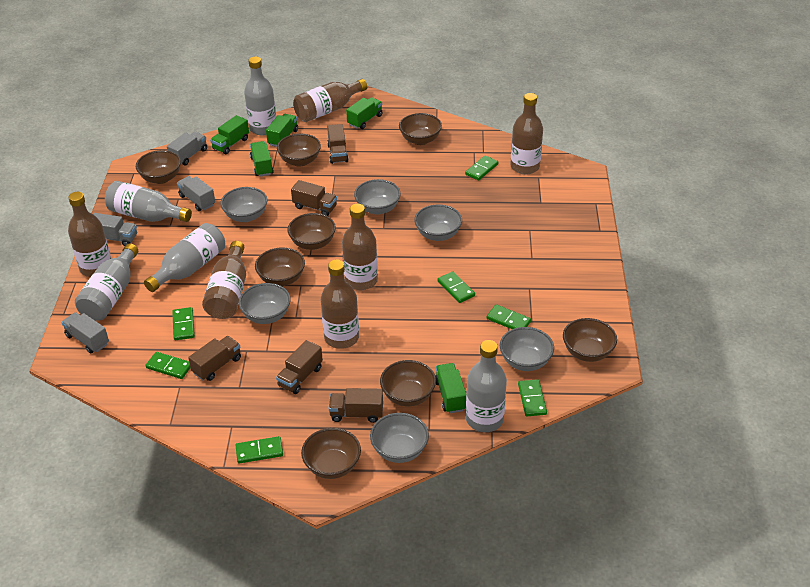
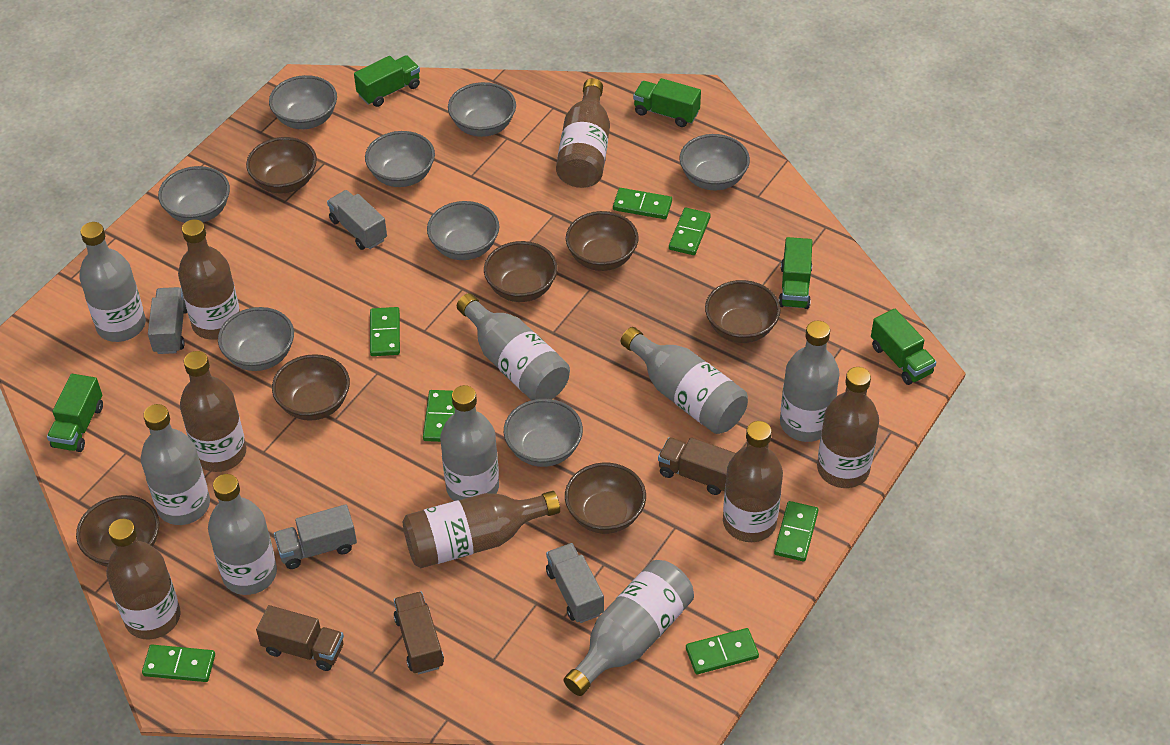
brown bottle: [68,192,111,277] [202,241,246,319] [293,79,367,122] [321,259,359,349] [342,204,378,290] [510,93,543,175] = 6 -> [107,519,180,640] [178,219,240,340] [180,351,246,472] [403,491,560,568] [556,78,610,188] [723,421,783,542] [817,367,879,488] = 7
brown bowl: [136,150,181,184] [255,248,305,286] [277,134,321,167] [288,213,336,250] [301,428,361,479] [380,360,436,406] [399,113,442,145] [563,318,617,362] = 8 -> [76,495,159,567] [246,137,317,193] [272,354,350,421] [484,241,558,302] [565,463,646,534] [566,211,639,271] [705,280,781,343] = 7
brown truck: [188,336,241,381] [276,340,323,394] [291,180,337,216] [327,124,349,164] [329,388,383,423] = 5 -> [256,605,344,671] [394,591,444,674] [658,437,736,495] = 3
grey bottle: [75,243,138,321] [105,181,192,222] [144,223,225,292] [244,56,276,135] [466,340,507,432] = 5 -> [79,222,146,342] [141,404,210,525] [208,474,277,595] [440,385,499,501] [457,293,570,400] [563,560,694,696] [621,327,748,434] [780,321,840,442] = 8
grey bowl: [221,187,267,222] [239,283,291,324] [354,179,401,215] [370,413,429,463] [414,205,462,241] [500,327,554,371] = 6 -> [158,166,230,223] [218,307,294,371] [269,75,337,129] [365,131,435,187] [427,201,499,260] [448,82,516,137] [504,399,583,467] [679,134,750,190] = 8

